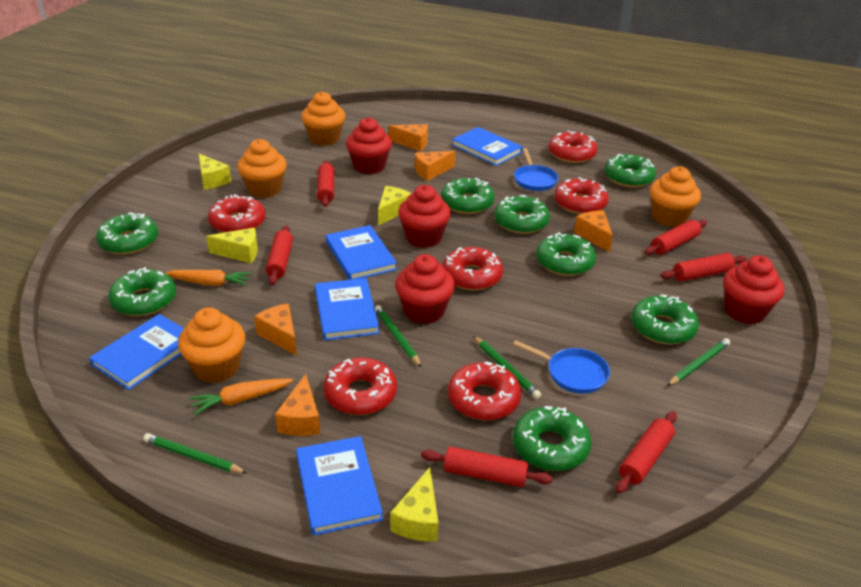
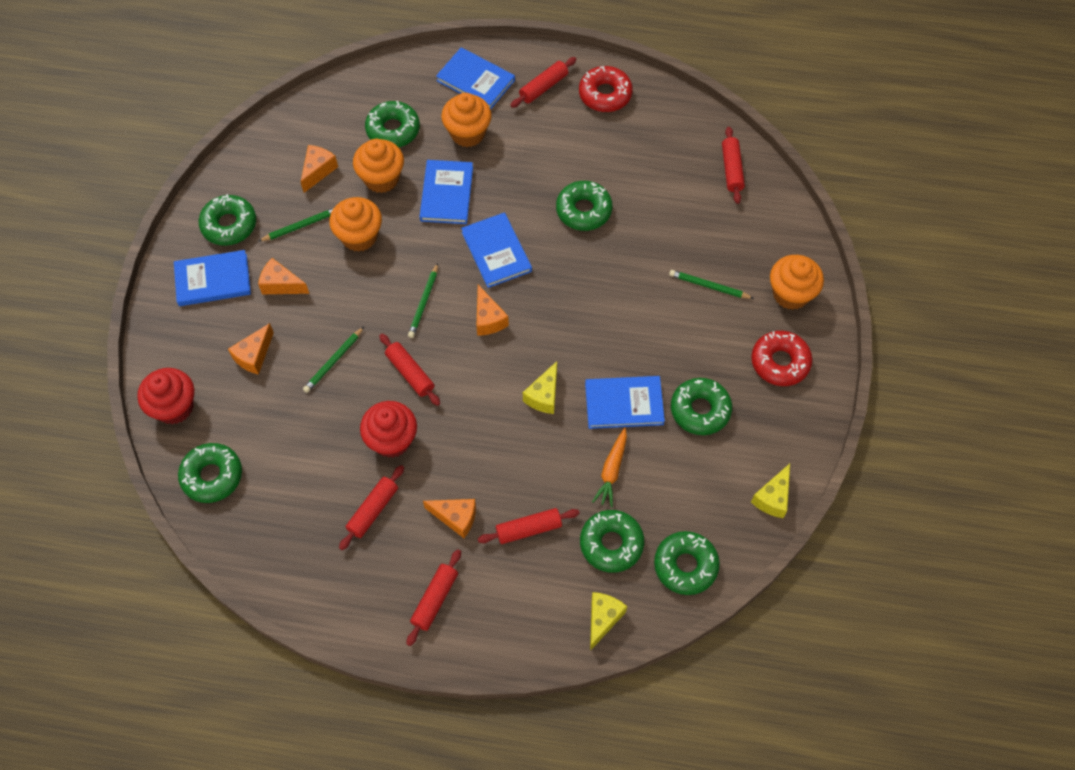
blue pan: [513,340,610,394] [514,148,558,191] = 2 -> none = 0
green donut: [96,213,158,254] [108,267,176,316] [441,178,495,214] [494,195,550,234] [512,406,591,471] [536,232,596,276] [604,154,656,187] [631,294,699,345] = 8 -> [178,443,242,503] [199,194,256,246] [365,101,420,147] [556,181,612,231] [580,510,644,573] [654,531,720,595] [671,378,732,435] = 7
orange carrot: [166,270,252,286] [189,378,294,415] = 2 -> [592,427,627,508] = 1
red cupcake: [346,117,392,174] [395,254,455,324] [398,185,451,248] [723,255,784,324] = 4 -> [137,368,194,424] [360,401,417,458] = 2
red donut: [208,194,266,233] [323,357,397,415] [442,247,503,291] [448,361,521,420] [548,130,598,163] [554,177,608,214] = 6 -> [579,66,633,112] [751,331,812,386] = 2
yellow cheese: [199,154,231,190] [206,228,258,263] [378,186,412,225] [390,467,439,541] = 4 -> [523,361,557,414] [590,592,627,651] [751,464,790,518] = 3

